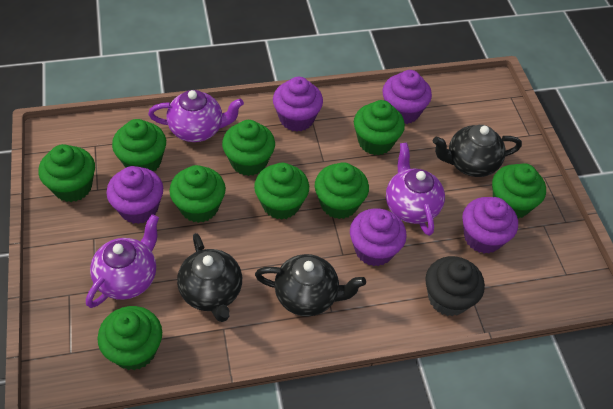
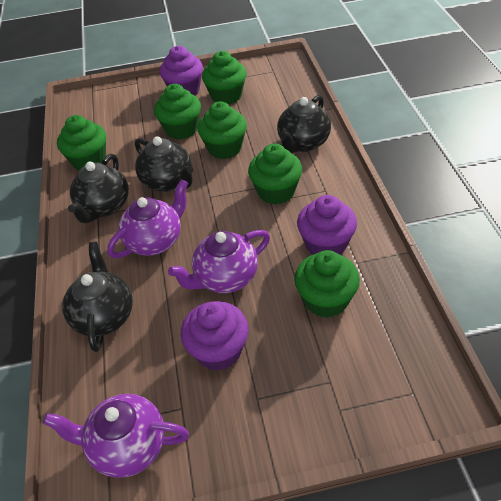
black cupcake: [425,256,485,316] = 1 -> none = 0
black teapot: [177,233,242,322] [255,254,366,316] [433,125,522,177] = 3 -> [62,242,133,352] [68,154,129,223] [135,136,193,192] [277,95,331,153] = 4
green cupcake: [39,144,95,202] [97,306,162,370] [112,119,166,172] [169,165,226,223] [222,120,275,176] [254,163,309,220] [315,162,369,219] [354,100,405,155] [492,163,546,219] = 9 -> [57,115,106,170] [154,84,201,139] [198,101,247,159] [202,51,246,104] [248,143,302,204] [294,250,360,318] = 6
purple cupcake: [106,166,163,224] [273,77,323,132] [350,208,407,266] [383,70,432,124] [462,197,518,254] = 5 -> [160,46,203,95] [181,301,249,371] [297,195,357,255] = 3

